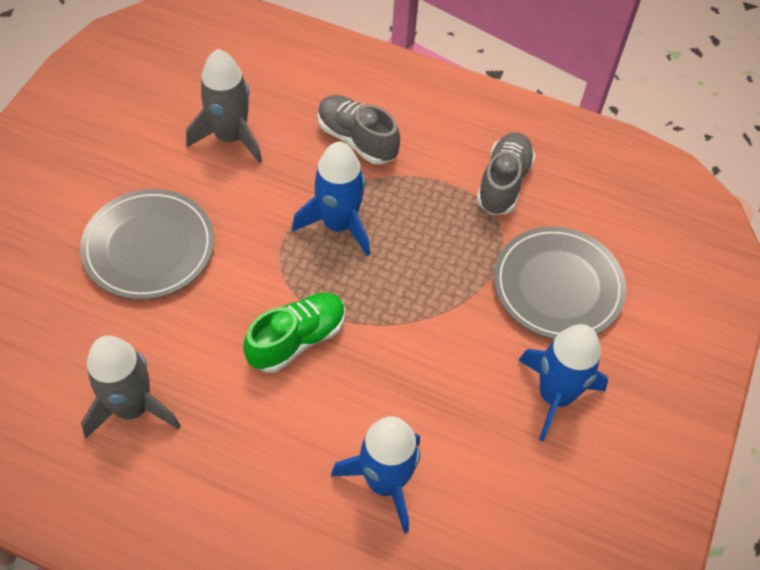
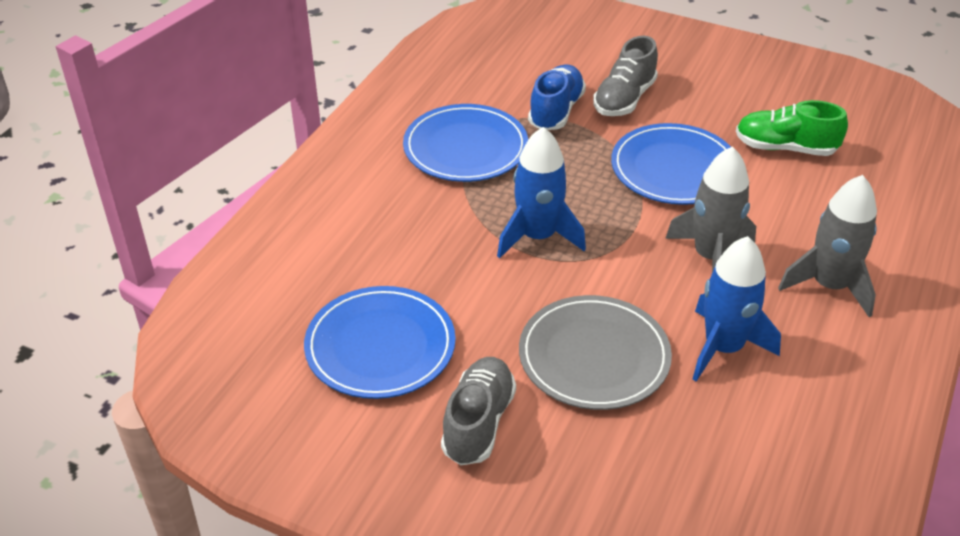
blue plate: none = 0 -> [304,286,456,399] [403,104,528,182] [611,123,731,205] = 3
blue rocket: [292,142,370,256] [331,416,420,533] [518,324,608,441] = 3 -> [497,127,586,258] [692,236,781,382] = 2
blue shoe: none = 0 -> [528,65,586,130] = 1
grey plate: [80,189,214,300] [494,227,626,339] = 2 -> [519,295,672,410] = 1

